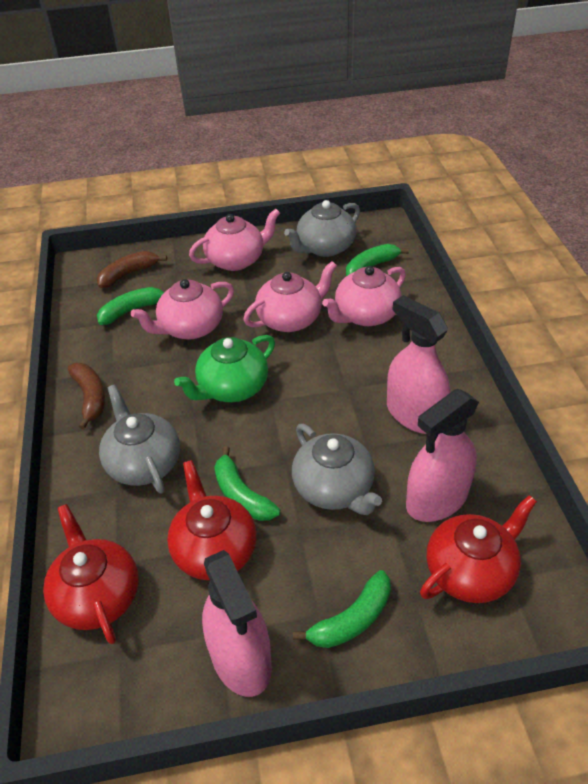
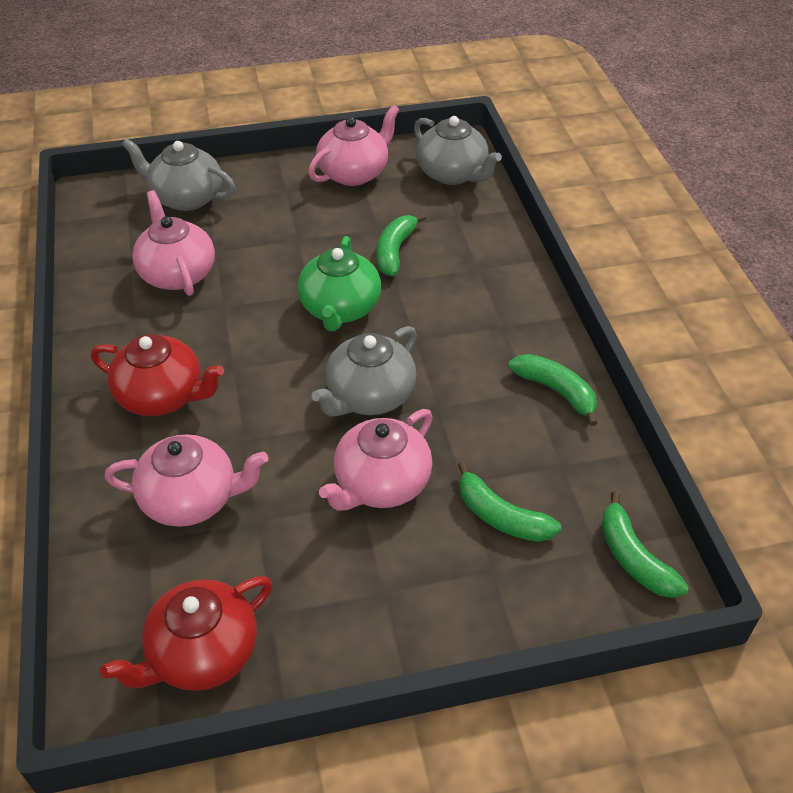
brown banana: [68,363,105,430] [96,251,167,288] = 2 -> none = 0
pink spray bottle: [202,550,272,697] [387,295,450,434] [406,389,479,522] = 3 -> none = 0
red teapot: [43,504,139,644] [167,460,256,580] [420,495,537,603] = 3 -> [91,334,224,416] [100,577,272,691] = 2

